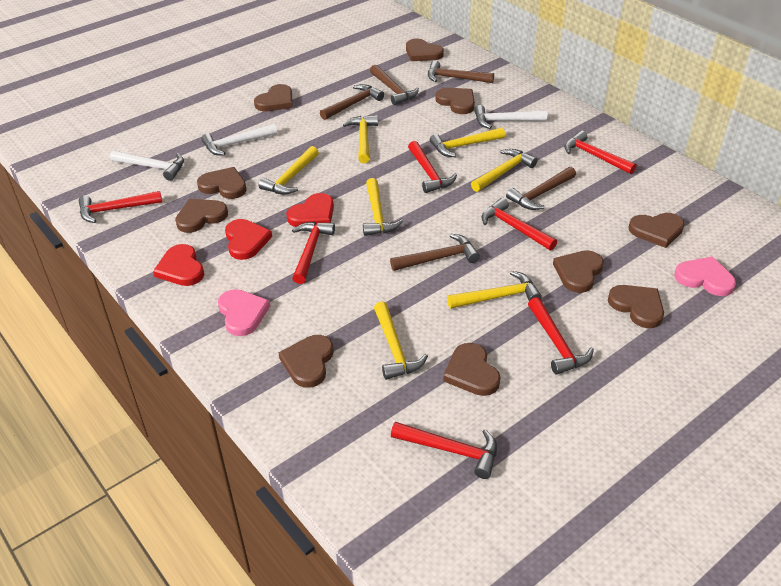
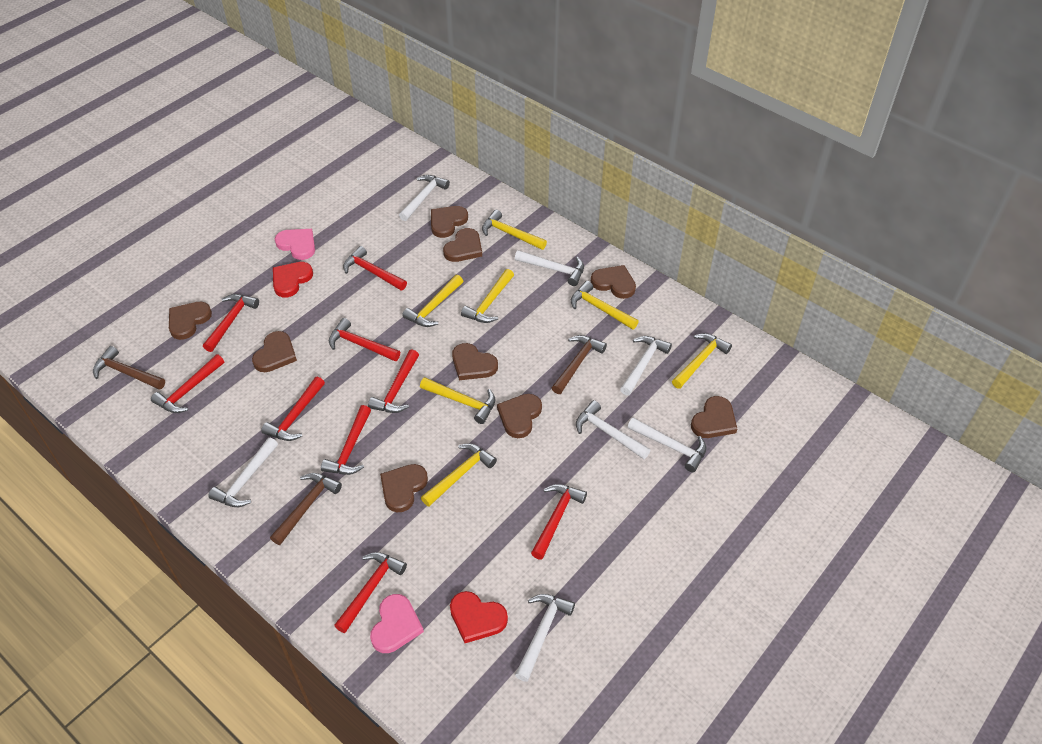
brown hammer: [320,84,384,120] [370,65,419,105] [390,234,480,271] [428,60,494,83] [506,167,576,210] = 5 -> [93,346,165,390] [270,473,342,545] [552,335,607,394] = 3
brown heart: [175,199,228,233] [197,167,247,199] [254,84,293,111] [279,335,333,388] [406,39,444,61] [435,88,475,114] [443,343,501,396] [553,250,604,293] [608,285,664,328] [628,213,685,248] = 10 -> [169,302,212,340] [252,331,297,372] [380,464,428,512] [431,206,468,238] [443,228,482,262] [452,343,498,380] [497,394,542,438] [591,265,636,299] [691,396,737,438] = 9
red hammer: [79,191,162,223] [292,222,335,284] [391,422,497,479] [408,141,457,193] [482,198,557,250] [528,297,594,375] [564,131,636,174] = 7 -> [151,354,224,413] [203,294,259,352] [261,376,325,441] [321,405,371,475] [329,318,400,361] [334,552,407,633] [343,246,407,291] [368,349,419,413] [531,484,587,559] = 9
red heart: [153,244,204,286] [225,219,272,260] [286,193,334,227] = 3 -> [273,262,313,297] [450,591,508,643] = 2
white hammer: [110,150,184,181] [201,124,277,156] [474,105,548,129] = 3 -> [208,437,278,507] [399,175,450,221] [515,250,584,286] [515,594,575,682] [576,400,651,459] [620,336,672,395] [628,418,706,472] = 7

